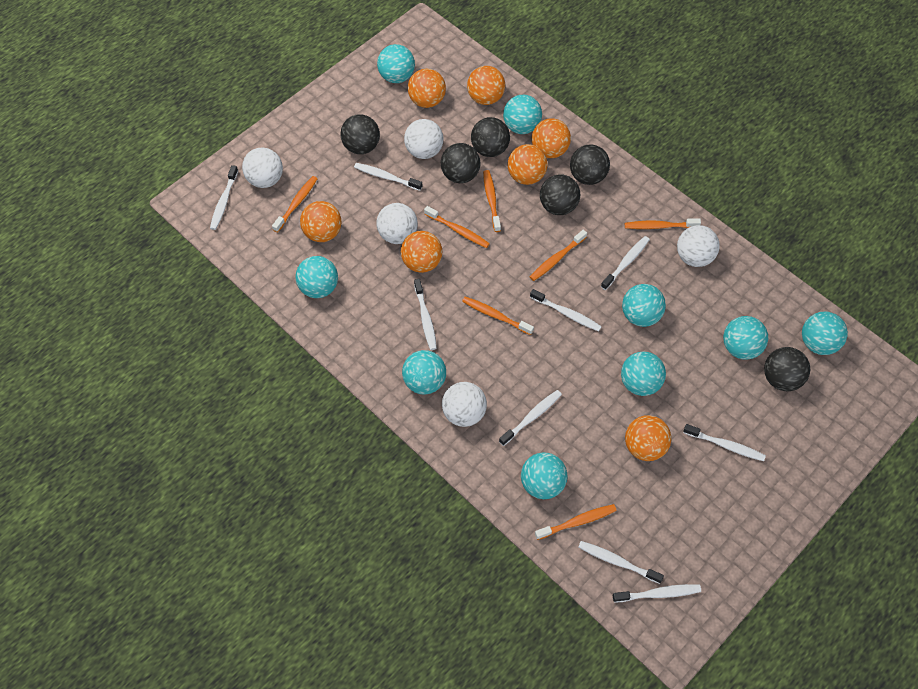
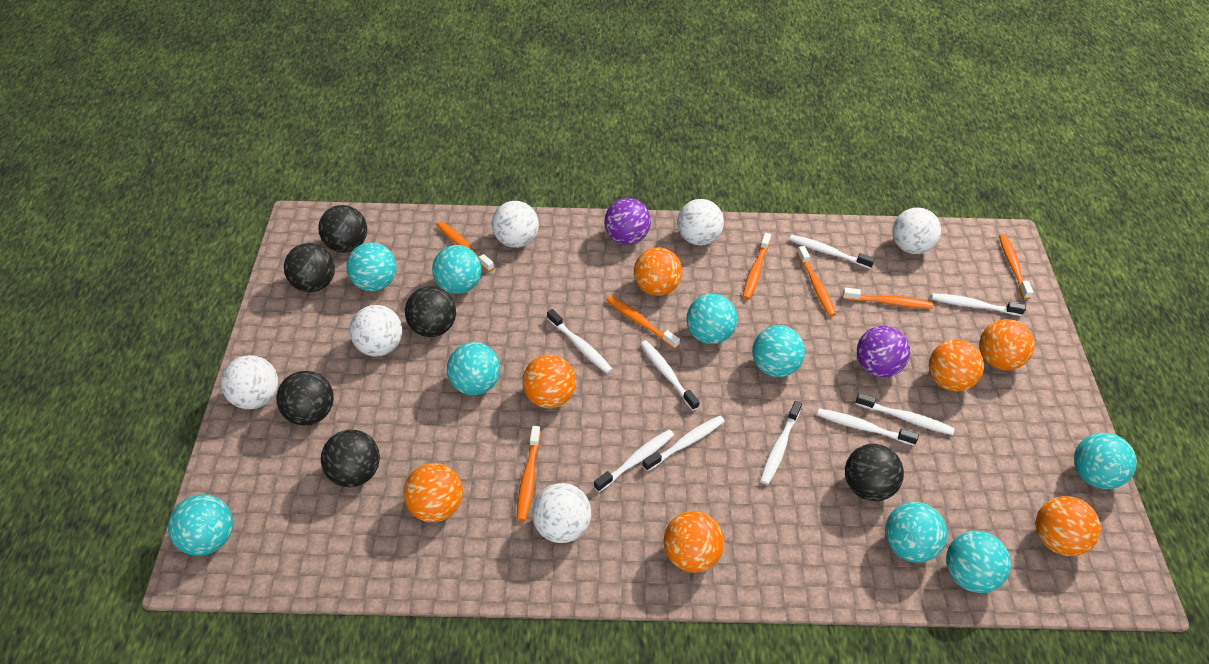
purple ball: none = 0 -> [604,198,651,245] [857,326,910,377] = 2
white ball: [242,147,283,188] [376,203,418,244] [404,119,443,159] [442,382,487,427] [677,225,720,267] = 5 -> [221,355,278,409] [350,305,402,356] [492,201,539,248] [532,483,591,543] [677,199,724,246] [893,208,941,254] = 6

